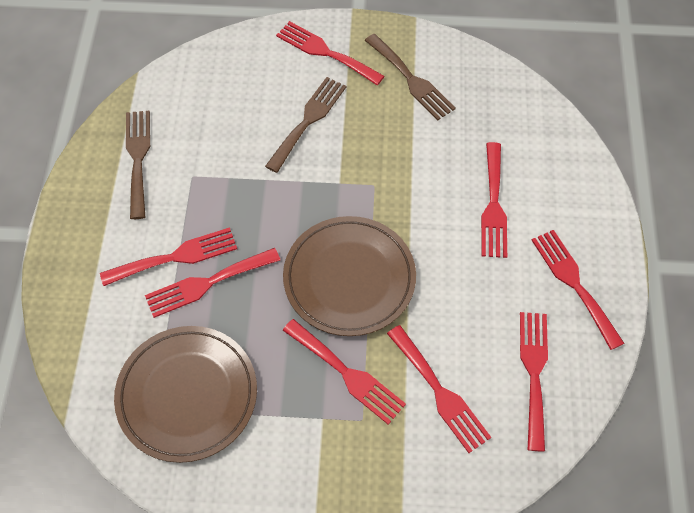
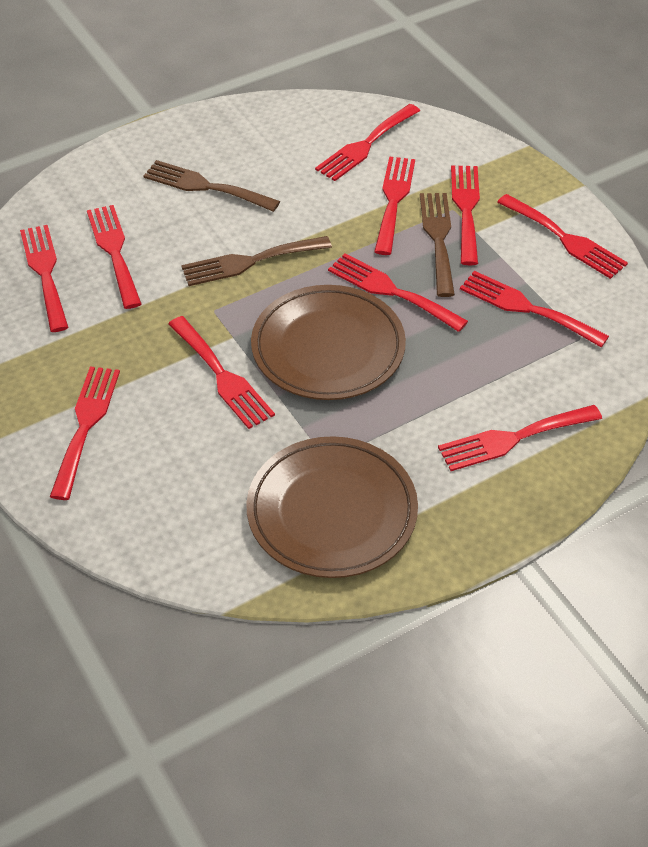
red fork: [100,227,237,286] [145,248,280,318] [276,21,384,85] [283,319,406,425] [387,325,491,453] [481,142,507,258] [520,312,548,452] [532,230,624,350] = 8 -> [20,225,69,332] [50,366,120,500] [87,205,141,309] [168,316,275,429] [315,104,420,181] [328,253,468,332] [374,156,415,255] [438,405,602,471] [451,165,480,265] [460,271,609,347] [497,194,628,279] = 11

